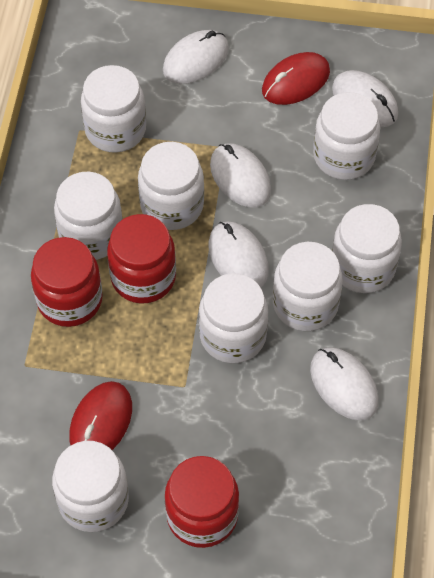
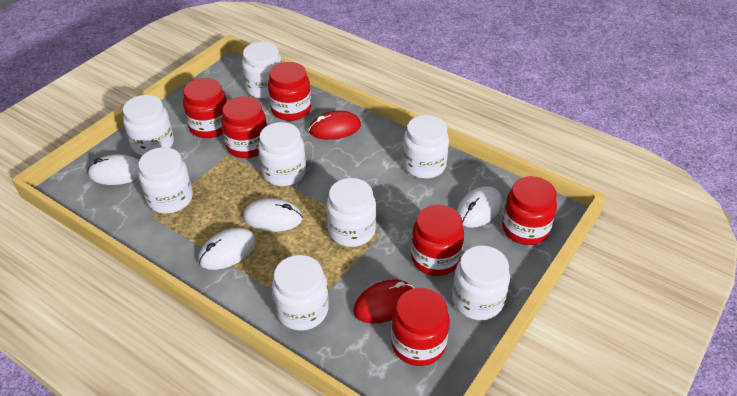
red jar: [31,237,103,327] [107,214,176,304] [165,456,239,548] = 3 -> [183,78,227,138] [221,96,267,158] [268,62,311,121] [391,288,450,366] [411,205,464,276] [502,176,557,245] = 6
white mouse: [163,30,229,84] [208,222,269,288] [210,143,271,207] [310,347,378,420] [332,70,398,127] = 5 -> [88,154,139,185] [198,228,257,270] [243,198,303,232] [457,186,502,228] = 4

